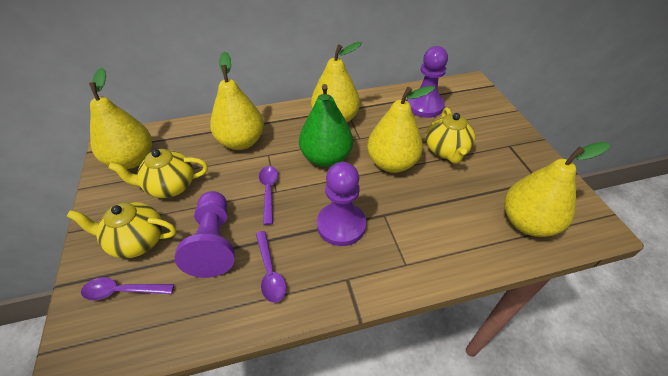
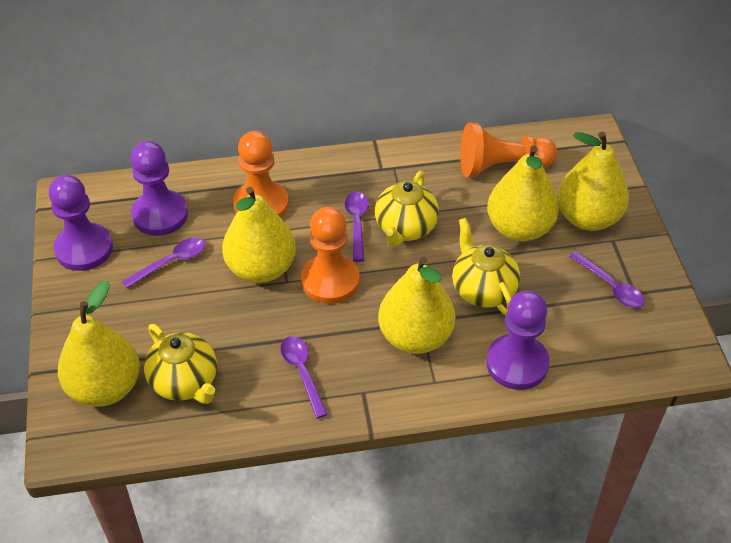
green pear: [299,84,353,167] = 1 -> none = 0
orange pawn: none = 0 -> [233,131,289,218] [301,207,360,304] [460,123,557,178] = 3
purple spoon: [81,277,174,300] [256,231,286,303] [259,166,278,225] = 3 -> [122,238,205,289] [280,336,328,419] [344,192,369,262] [569,251,645,308] = 4

